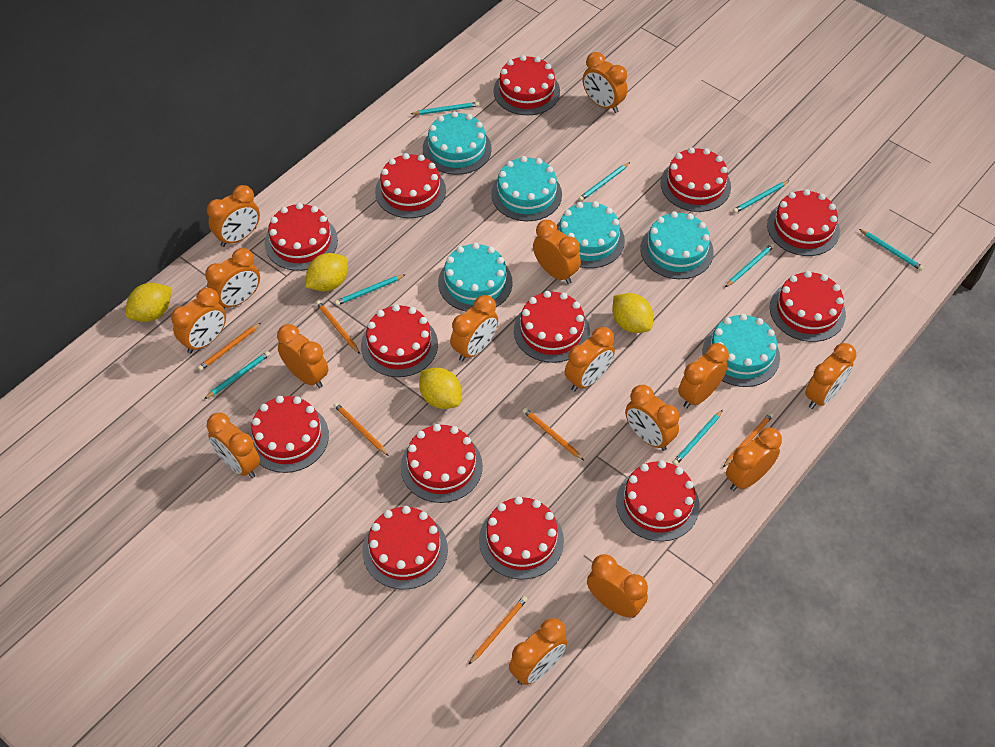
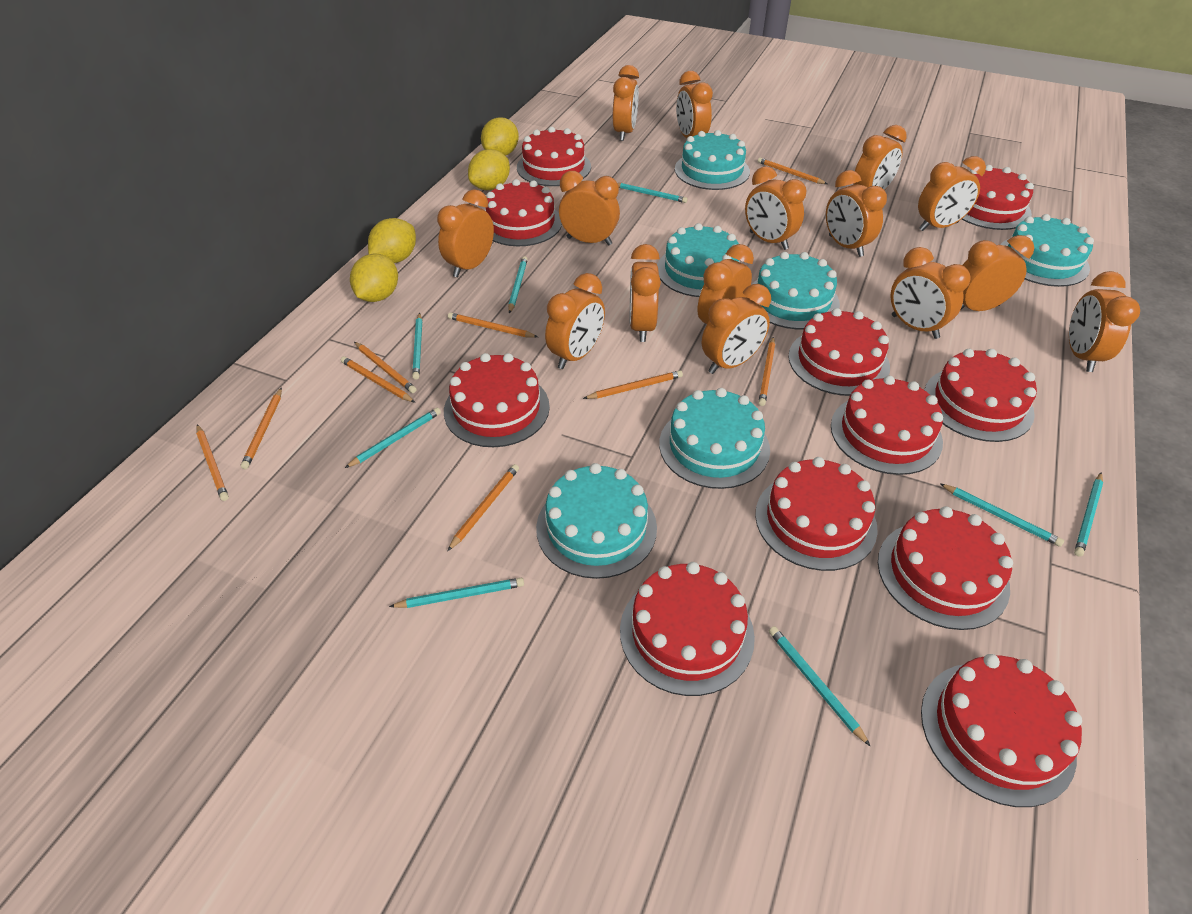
orange pencil: [198,323,261,371] [316,301,360,354] [333,402,389,456] [468,596,528,665] [523,408,584,460] [723,412,774,467] = 6 -> [196,424,229,501] [241,387,282,469] [341,356,415,403] [354,342,416,393] [448,312,538,338] [448,464,519,551] [583,370,683,399] [758,158,827,184] [758,337,775,406] = 9
red cake: [248,396,329,473] [265,203,338,271] [361,304,438,377] [362,506,448,589] [375,153,446,218] [401,424,483,503] [479,496,564,579] [493,55,560,115] [514,291,590,363] [616,461,700,542] [661,147,731,212] [767,189,840,256] [770,271,846,342] = 13 -> [444,353,550,447] [486,179,562,246] [517,127,591,186] [620,562,755,696] [755,457,878,571] [788,308,890,396] [831,375,943,475] [878,506,1013,630] [921,654,1082,807] [924,349,1037,442] [962,165,1034,230] = 11

